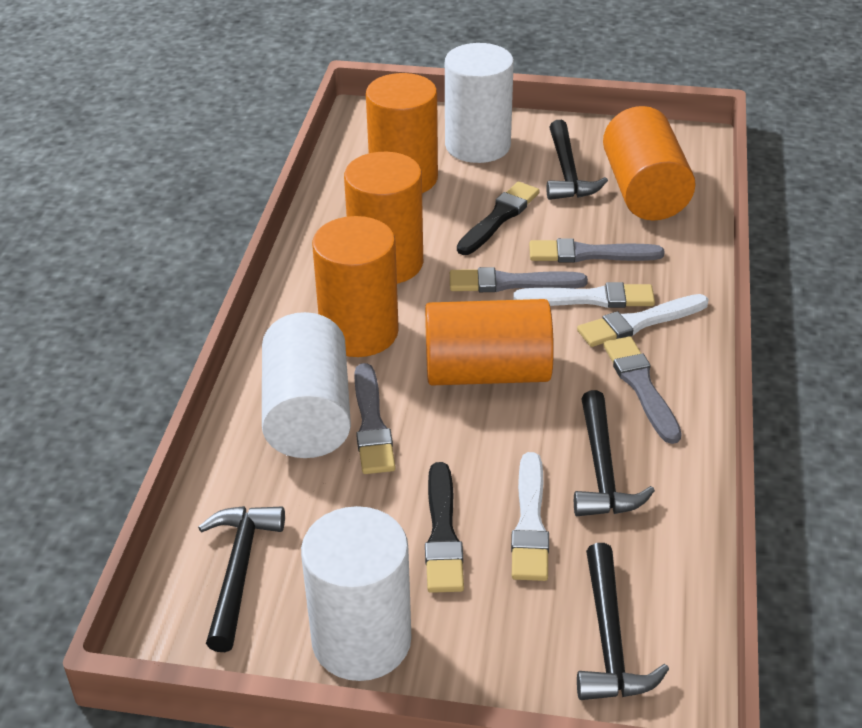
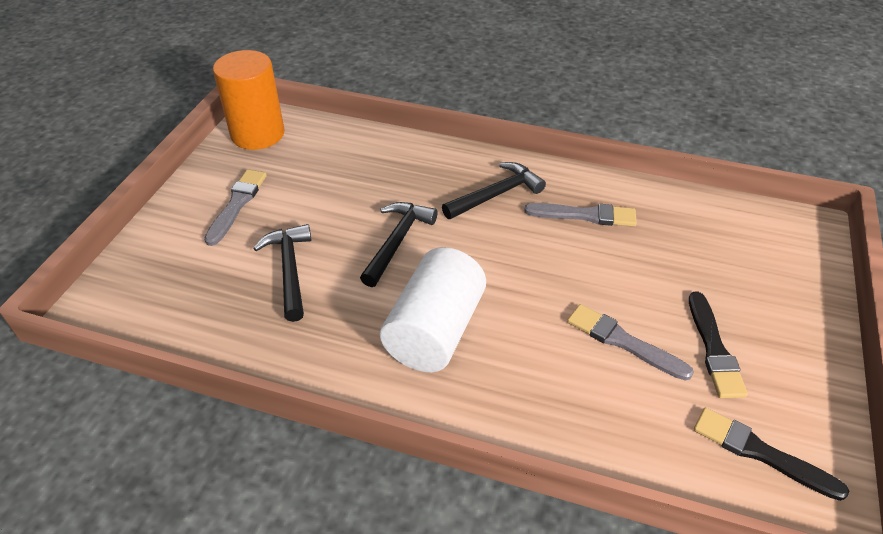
black hammer: [198,506,285,652] [547,120,608,200] [574,390,655,516] [577,543,669,700] = 4 -> [253,224,311,322] [360,202,438,287] [442,162,546,219] = 3
grey brush: [354,363,396,474] [450,267,588,292] [529,238,665,263] [603,336,682,444] = 4 -> [204,169,267,246] [524,203,637,226] [567,304,694,380] = 3
orange cylinder: [312,216,399,357] [344,152,423,284] [366,73,438,193] [425,299,554,385] [603,106,696,221] = 5 -> [213,50,285,150] = 1
white brush: [511,452,549,581] [513,282,655,308] [577,294,709,347] = 3 -> none = 0
white cylinder: [262,312,351,458] [301,506,412,681] [445,43,514,163] = 3 -> [380,247,486,372] = 1

